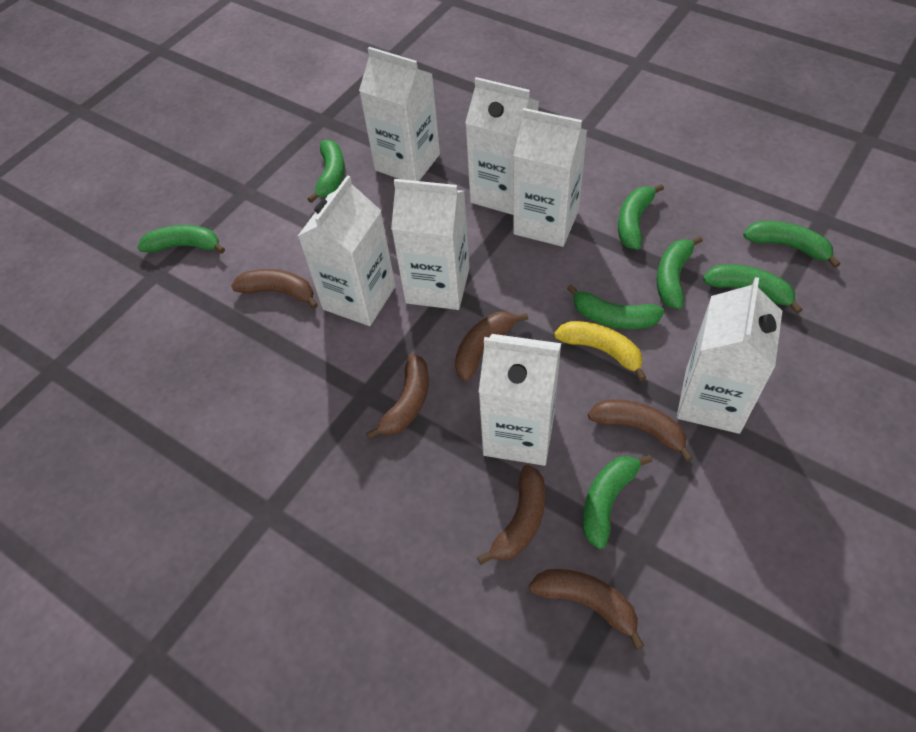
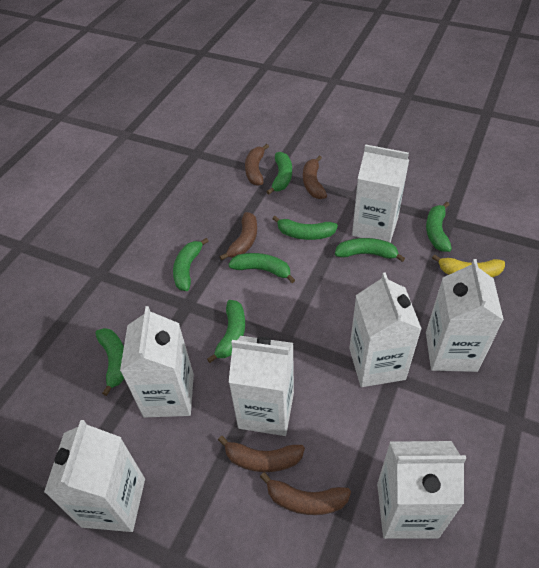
brown banana: [231,269,318,309] [366,354,429,439] [455,311,528,381] [477,465,545,565] [529,569,644,650] [588,399,693,462] = 6 -> [218,436,305,472] [219,212,257,260] [245,144,269,186] [260,472,351,515] [303,156,327,199] = 5

